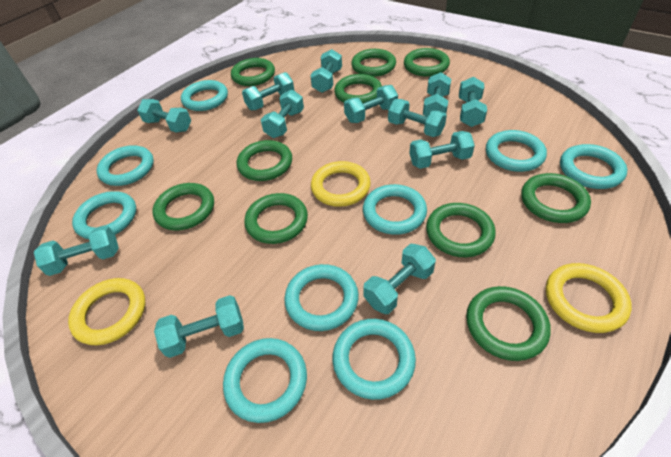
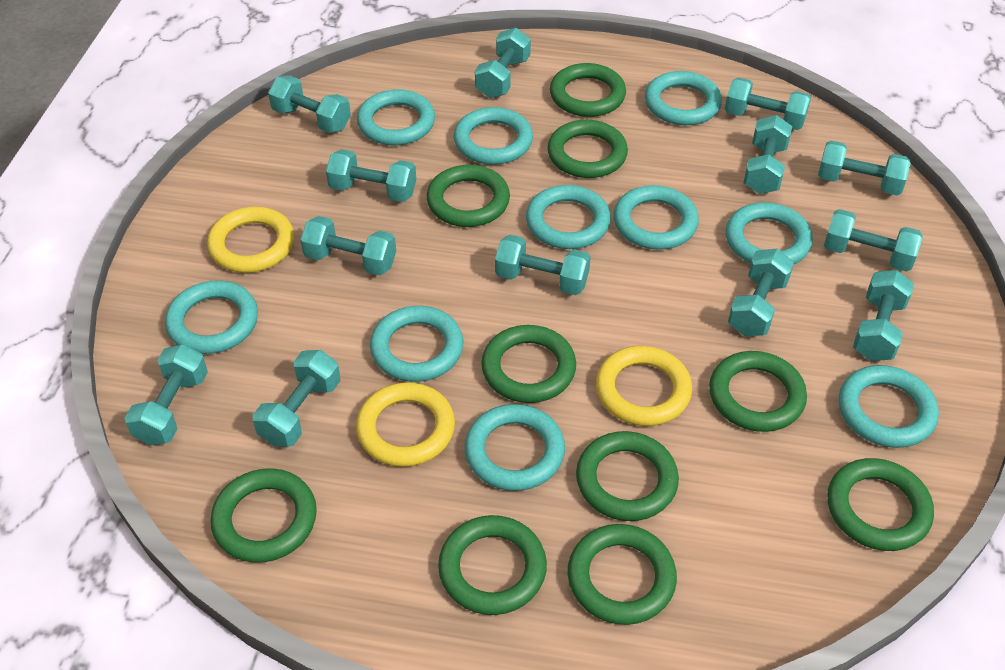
turquoise dumbbell: [34,225,119,276] [137,99,191,133] [154,295,244,358] [242,72,294,111] [261,90,304,138] [310,49,342,93] [344,85,398,123] [363,244,436,314] [388,99,447,137] [409,131,475,169] [423,72,451,117] [459,77,487,127] = 12 -> [125,344,208,446] [252,350,341,447] [268,76,351,133] [300,216,396,276] [326,149,416,202] [475,28,531,98] [495,235,591,295] [725,77,811,130] [728,249,794,336] [743,115,792,194] [818,141,911,195] [824,209,922,272] [853,270,914,361] = 13
turquoise ring: [72,191,136,239] [97,145,154,186] [181,80,228,111] [223,338,307,423] [285,264,359,331] [333,319,416,400] [363,184,427,235] [486,130,547,172] [560,144,627,189] = 9 -> [165,280,258,354] [357,89,435,145] [370,306,464,382] [454,107,533,165] [465,404,565,491] [526,185,611,249] [614,185,699,250] [645,71,722,125] [726,202,813,264] [839,365,939,448] = 10

